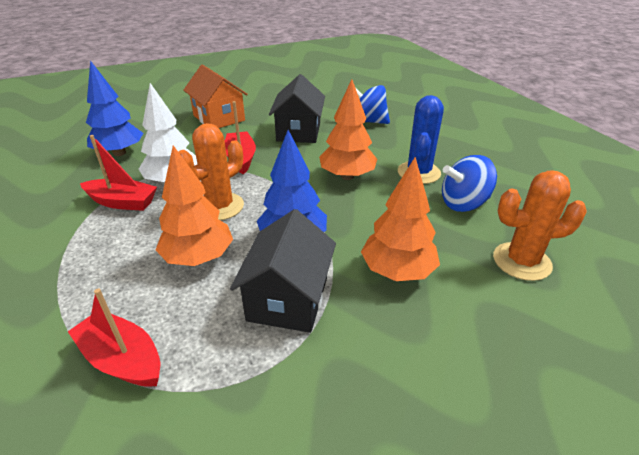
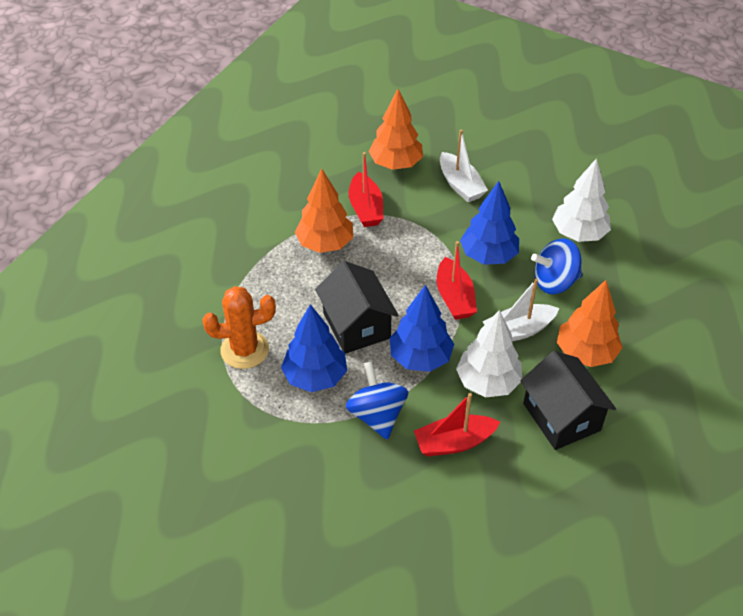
blue cactus: [398,95,444,184] = 1 -> none = 0
blue tree: [86,60,143,156] [257,130,327,232] = 2 -> [281,304,347,392] [390,285,454,372] [460,181,519,265] = 3
orange cactus: [179,123,244,220] [493,170,587,281] = 2 -> [202,286,276,369] = 1
orange house: [183,64,248,128] = 1 -> none = 0
white boat: none = 0 -> [440,130,488,202] [483,278,559,341] = 2
white tree: [139,83,197,182] = 1 -> [456,310,522,398] [552,158,611,242] = 2

